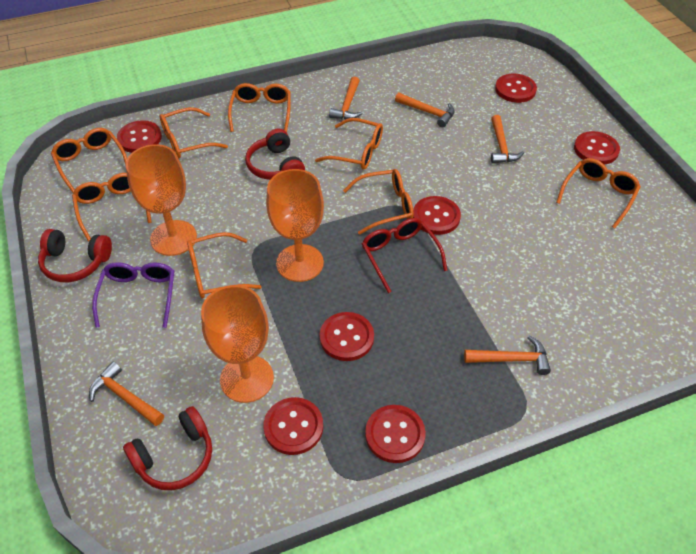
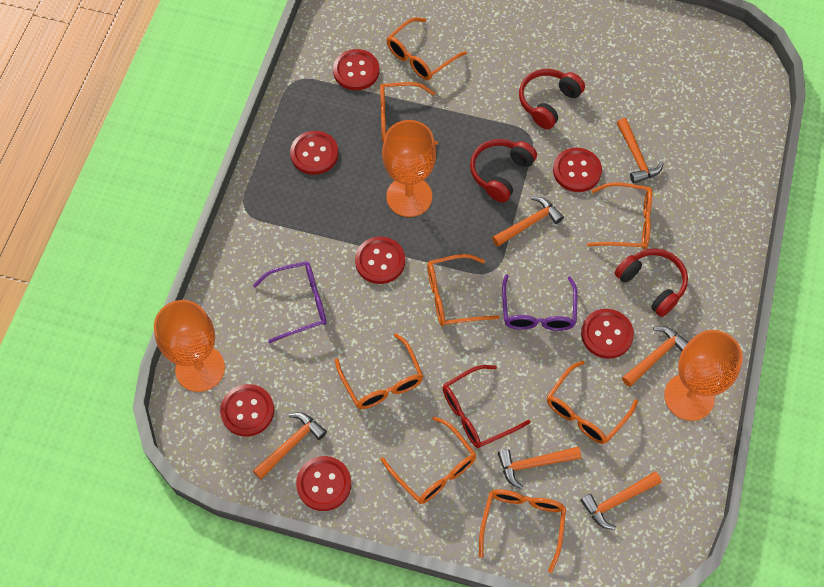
orange hammer: [89,362,164,426] [329,77,363,120] [395,93,455,127] [464,336,551,375] [491,115,524,163] = 5 -> [253,412,327,479] [492,197,564,247] [498,447,581,489] [580,472,662,530] [617,118,664,183] [622,326,689,387] = 6
purple glasses: [92,262,174,328] = 1 -> [253,261,327,343] [502,274,577,331] = 2

